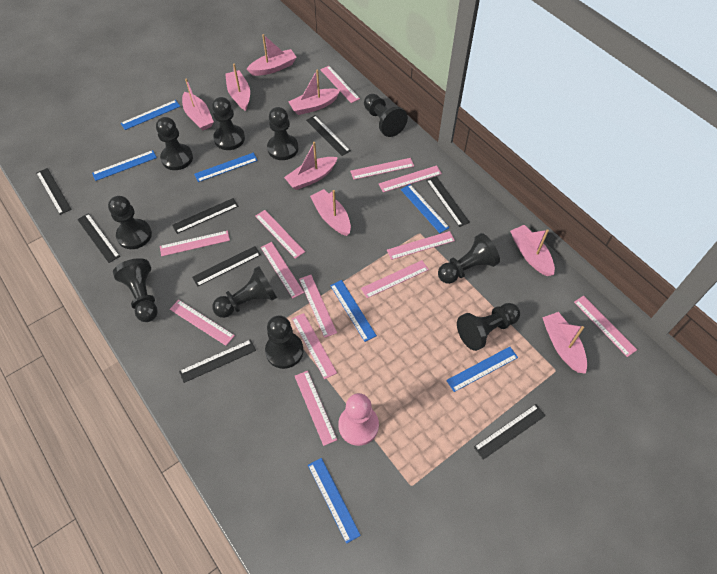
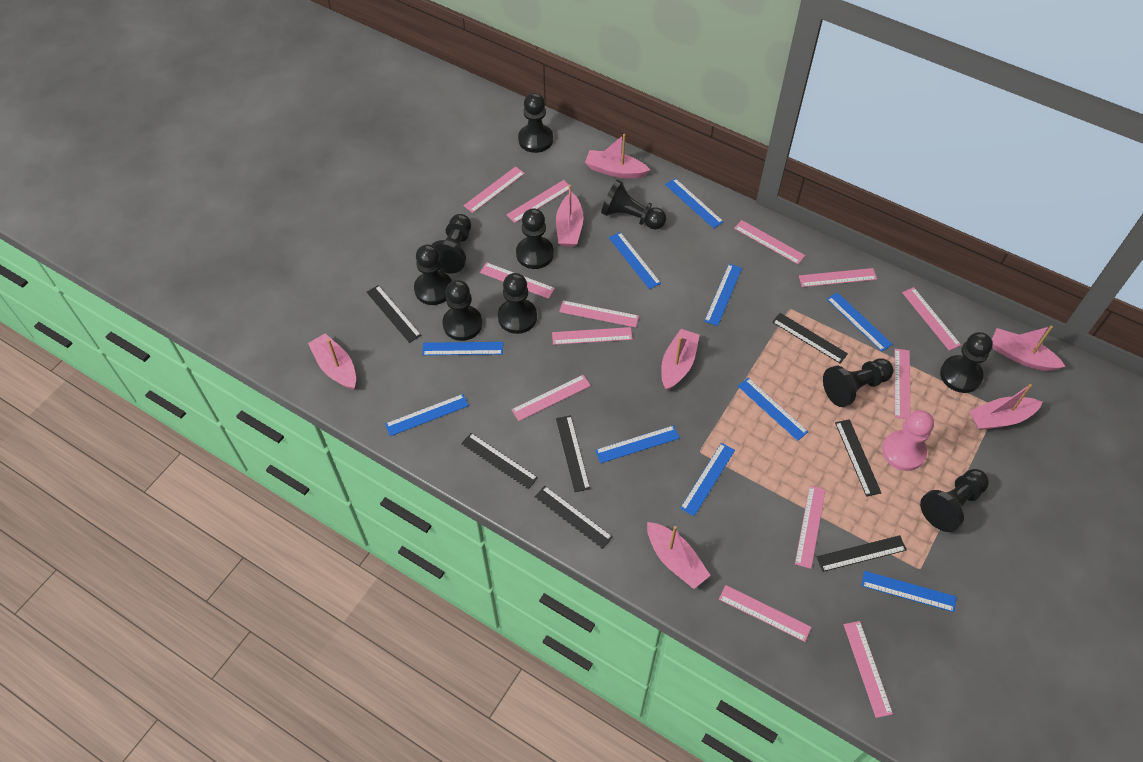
black ruler: [36,168,72,215] [77,213,120,263] [172,198,238,234] [179,339,256,383] [192,246,261,287] [306,115,351,156] [426,176,470,227] [474,404,546,460] = 8 -> [367,285,421,343] [461,433,538,489] [535,486,613,549] [556,415,590,492] [772,313,848,364] [816,535,907,572] [835,419,881,497] = 7
blue ruler: [92,150,157,181] [121,100,180,130] [194,153,258,182] [308,458,361,544] [330,280,377,342] [401,184,450,233] [446,347,518,392] = 7 -> [385,394,469,436] [422,342,503,355] [595,425,680,463] [609,232,661,289] [665,178,724,228] [680,443,735,516] [704,264,742,326] [738,378,808,441] [827,292,893,352] [862,571,956,612] = 10
pink boat: [182,79,214,131] [225,64,250,111] [246,34,297,76] [284,142,338,190] [288,69,340,115] [310,189,351,236] [510,225,555,276] [542,312,587,374] = 8 -> [308,333,356,390] [556,185,584,247] [585,134,650,178] [647,522,711,589] [661,329,700,390] [969,384,1043,430] [992,326,1066,371] = 7

